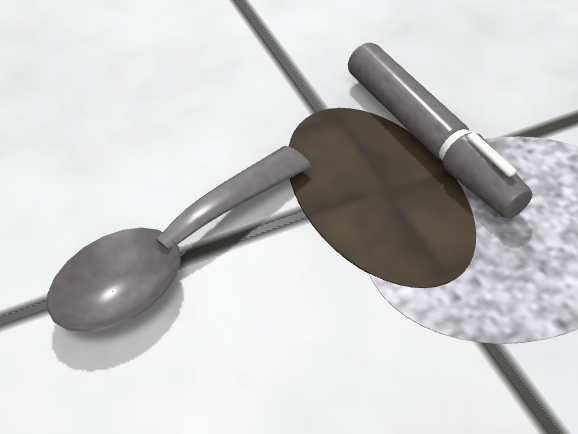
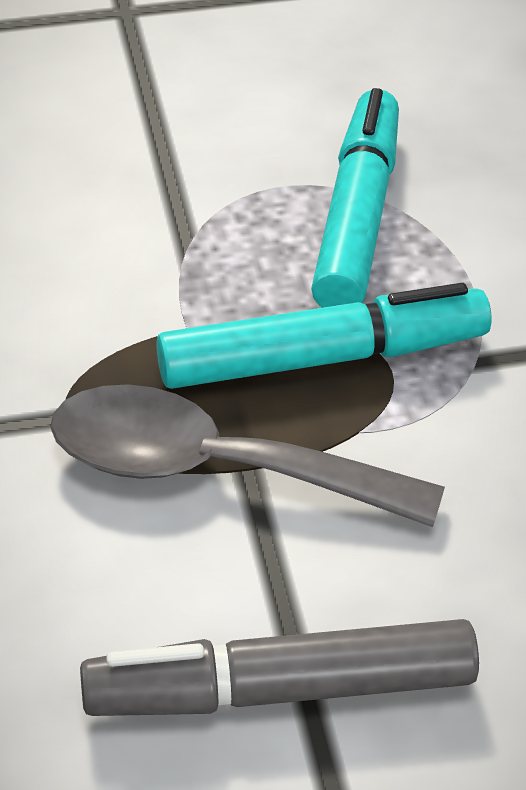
turquoise marker: none = 0 -> [156,283,492,389] [311,88,399,308] = 2

